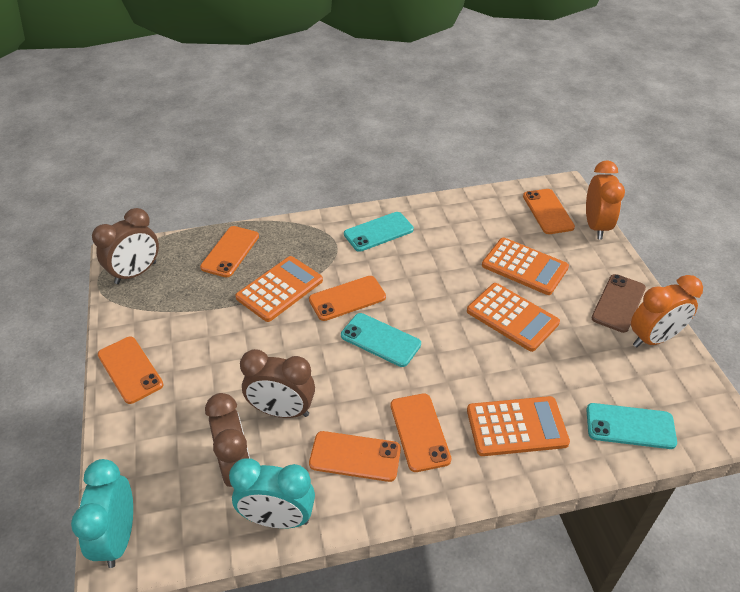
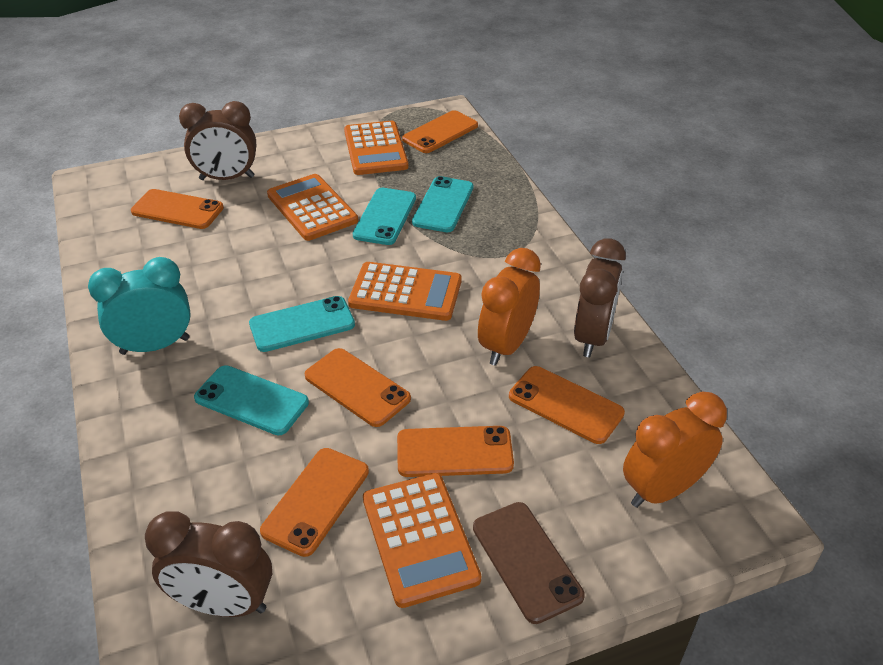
turquoise clock: [71,459,133,568] [229,458,315,528] = 2 -> [88,257,191,355] = 1
turquoise phone: [341,313,421,367] [344,212,414,252] [586,403,677,449] = 3 -> [194,365,309,435] [249,296,355,352] [353,188,416,245] [412,176,473,232] = 4

